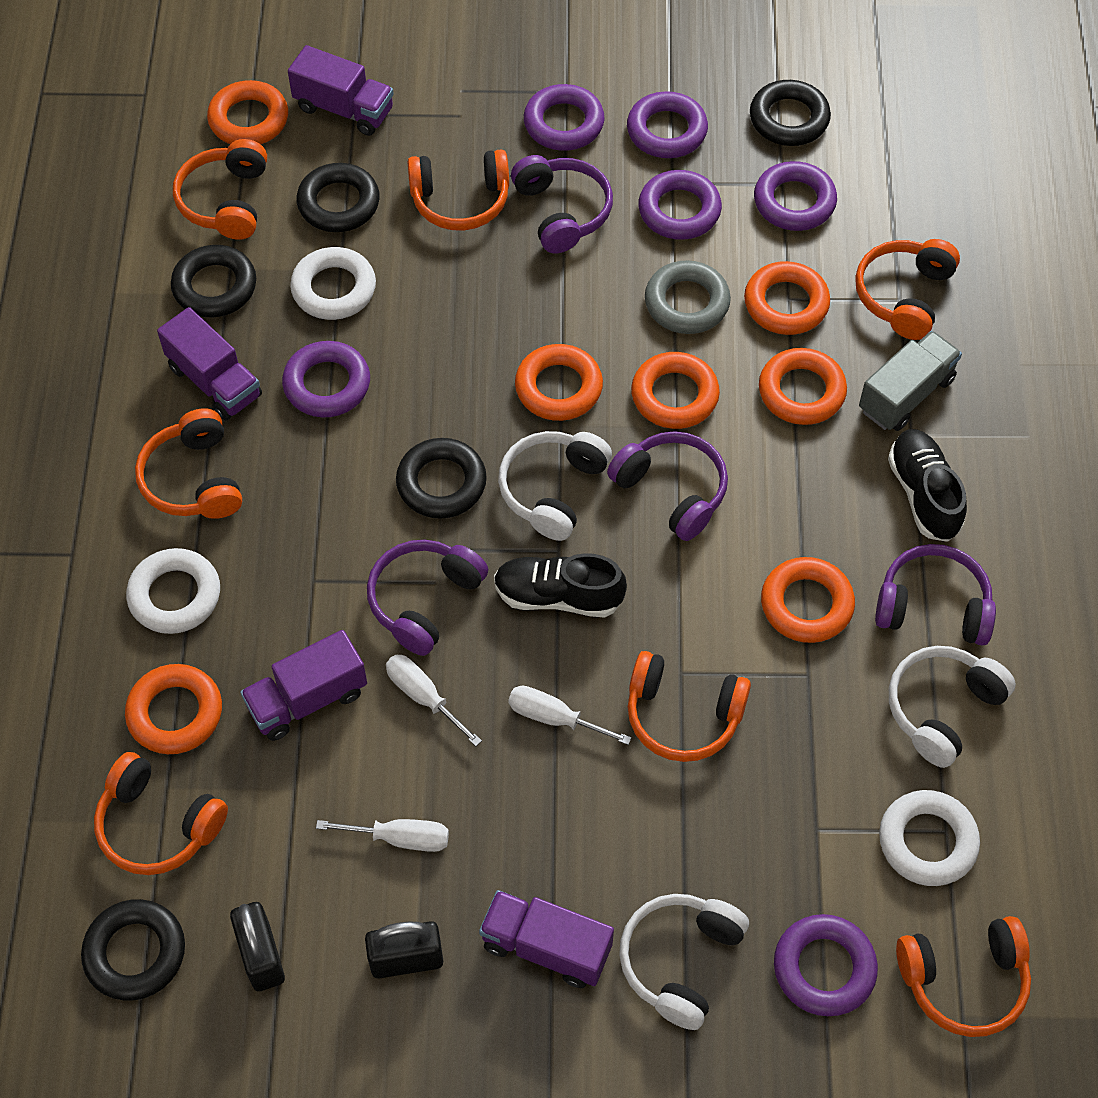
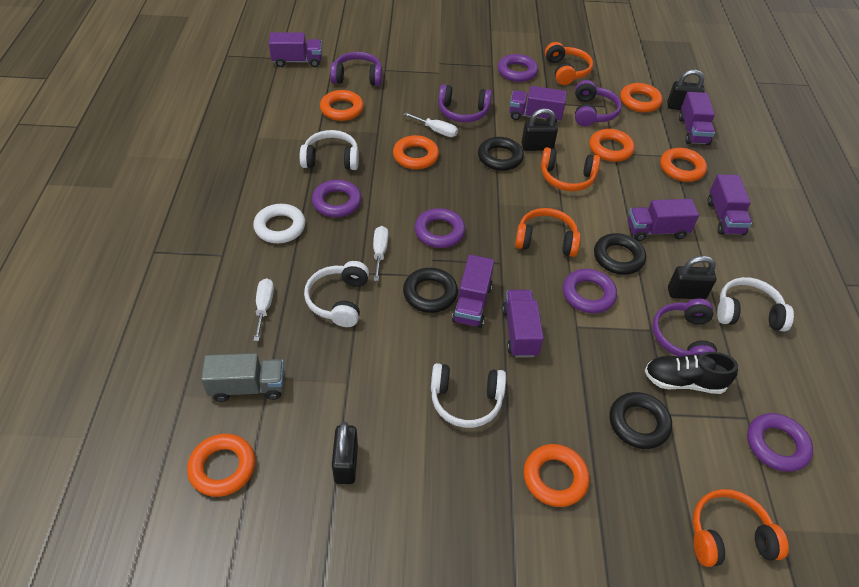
black padlock: [230,902,285,991] [365,921,443,979] = 2 -> [332,422,358,484] [521,108,558,151] [667,69,705,110] [668,256,716,299] = 4
black ring: [81,899,185,1000] [171,245,256,317] [296,163,380,232] [396,438,487,519] [750,80,831,146] = 5 -> [403,268,458,313] [478,137,524,171] [594,233,646,275] [610,392,672,449] = 4
black shoe: [494,553,627,618] [888,429,967,542] = 2 -> [645,352,738,394] = 1
grey ring: [645,260,731,334] = 1 -> none = 0
orange headphones: [94,752,228,875] [135,409,242,519] [173,139,267,240] [407,149,509,231] [628,651,751,762] [855,239,960,340] [896,916,1031,1037] = 7 -> [515,208,581,257] [541,147,600,191] [545,42,593,85] [693,489,789,567] = 4
purple ring: [282,341,370,417] [524,84,605,151] [627,91,708,158] [638,170,722,240] [754,161,837,231] [774,914,878,1016] = 6 -> [312,180,362,217] [415,208,465,248] [498,54,538,82] [563,269,617,313] [747,413,813,472] = 5
purple truck: [157,307,262,421] [240,630,367,741] [288,45,394,136] [479,890,614,988] = 4 -> [269,32,322,67] [452,255,494,328] [502,290,544,358] [509,86,567,123] [628,199,699,241] [679,92,715,145] [707,174,752,235] = 7
white headphones: [498,431,612,541] [619,894,749,1030] [889,646,1016,768] = 3 -> [300,130,359,170] [304,261,369,327] [431,363,506,428] [717,277,794,331] = 4
white ring: [126,548,220,634] [290,247,376,320] [879,790,980,886] = 3 -> [253,204,305,243] = 1

